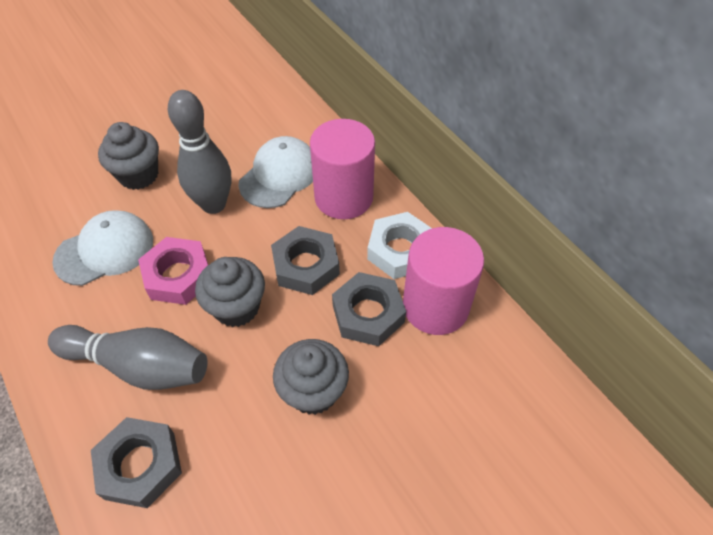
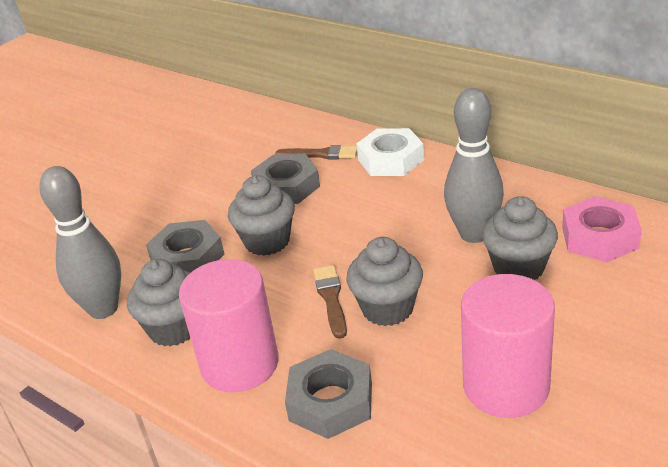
brown brush: none = 0 -> [275,145,357,160] [313,265,347,339] = 2
grey cupcake: [98,122,159,190] [195,257,265,327] [273,339,349,415] = 3 -> [127,259,190,347] [228,175,295,256] [347,237,423,326] [482,196,558,280] = 4
white cap: [52,210,153,286] [239,136,313,208] = 2 -> none = 0

